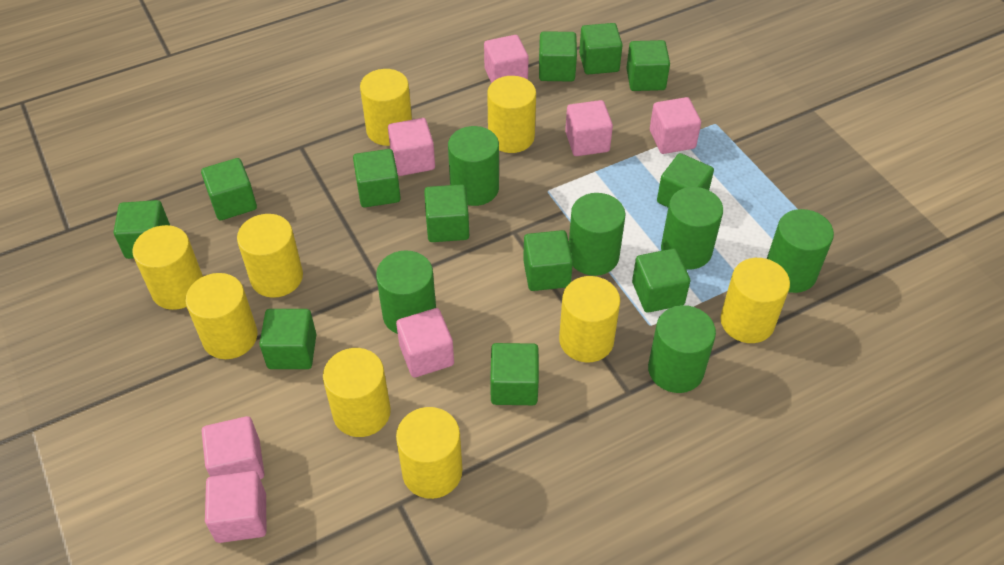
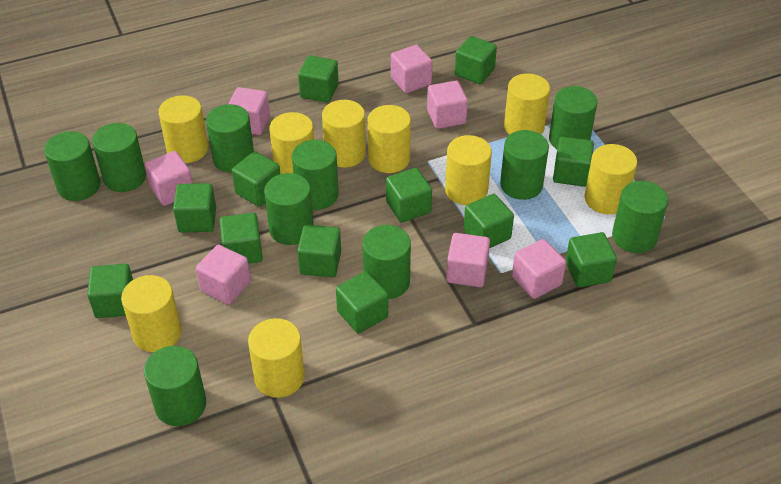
green cylinder: [376,250,436,334] [448,126,499,206] [569,193,625,276] [648,305,716,393] [661,187,723,270] [767,209,834,293] = 6 -> [44,131,101,201] [92,123,146,192] [144,346,206,426] [206,104,254,173] [264,173,313,245] [292,140,339,210] [362,225,411,299] [500,130,549,200] [549,86,598,149] [612,181,668,253] = 10

